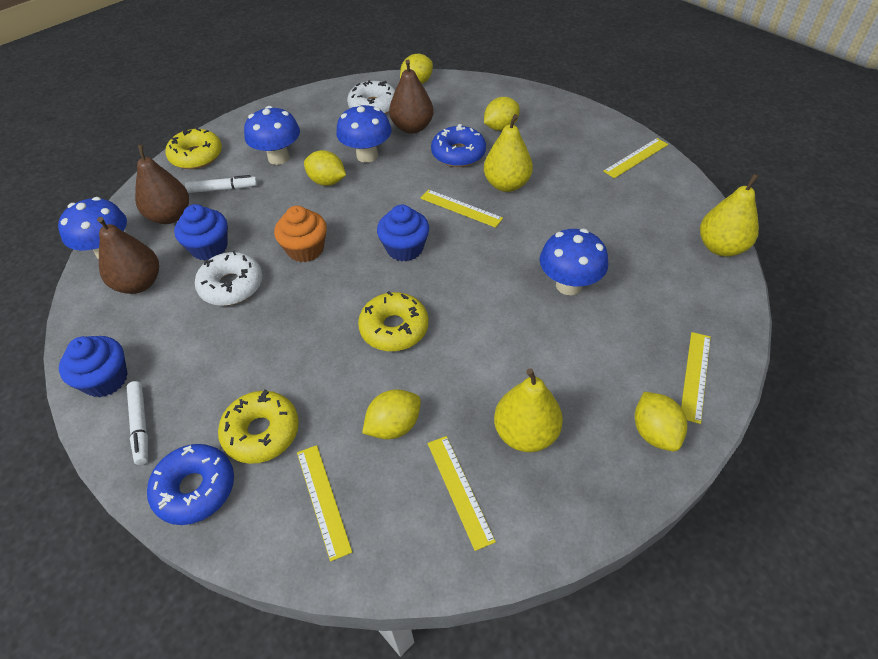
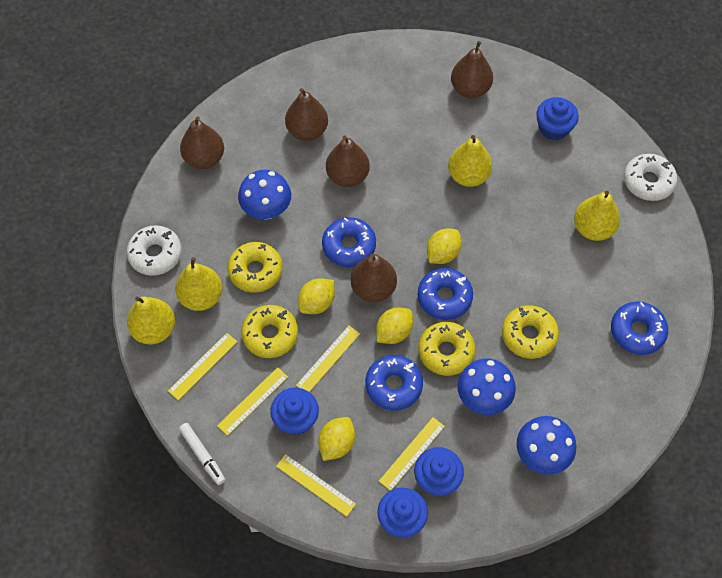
blue cupcake: [59,336,128,397] [174,204,228,261] [377,205,429,262] = 3 -> [270,388,319,435] [377,487,428,538] [414,447,464,496] [536,97,579,140] = 4
blue donut: [147,444,234,525] [431,124,486,167] = 2 -> [322,217,376,267] [365,355,423,410] [417,268,473,320] [611,302,668,355] = 4
blue mushroom: [58,197,127,259] [244,106,300,165] [336,104,392,163] [540,229,608,295] = 4 -> [238,170,291,220] [457,359,516,415] [516,416,576,475] = 3
brown pear: [97,217,159,294] [135,145,189,224] [389,60,434,134] = 3 -> [180,116,224,169] [285,88,328,141] [326,135,370,187] [351,254,397,302] [451,41,493,98] = 5
orange cupcake: [274,206,327,262] = 1 -> none = 0
white marker: [127,381,148,465] [185,175,258,193] = 2 -> [179,423,225,485] = 1
yellow donut: [166,128,222,169] [218,390,299,464] [358,291,429,351] = 3 -> [227,242,283,293] [241,305,298,358] [418,322,476,376] [502,305,559,359] = 4
yellow lemon: [304,150,346,186] [362,389,421,439] [400,54,433,84] [484,97,520,131] [635,392,687,452] = 5 -> [298,278,335,314] [318,417,355,461] [376,308,413,344] [427,228,462,264] = 4
yellow pear: [484,114,533,192] [494,368,563,452] [700,174,759,257] = 3 -> [127,296,175,344] [175,257,223,311] [448,135,492,187] [574,191,620,241] = 4

